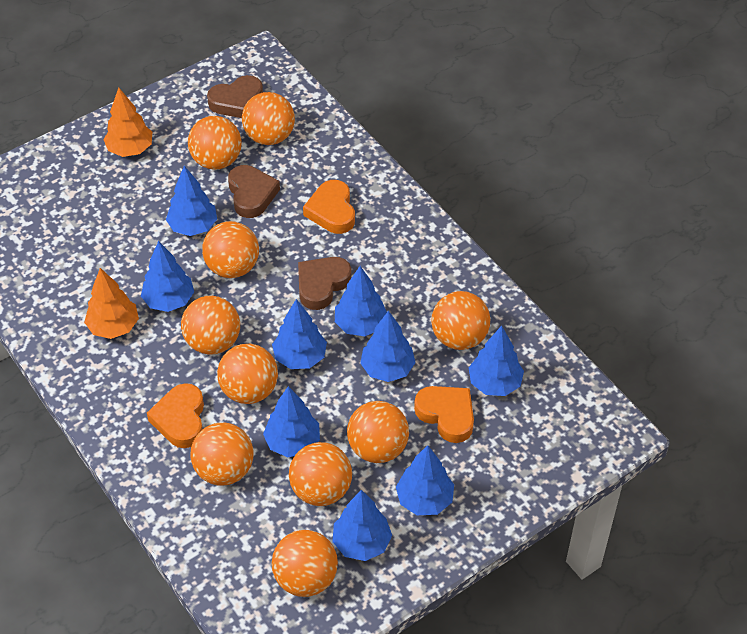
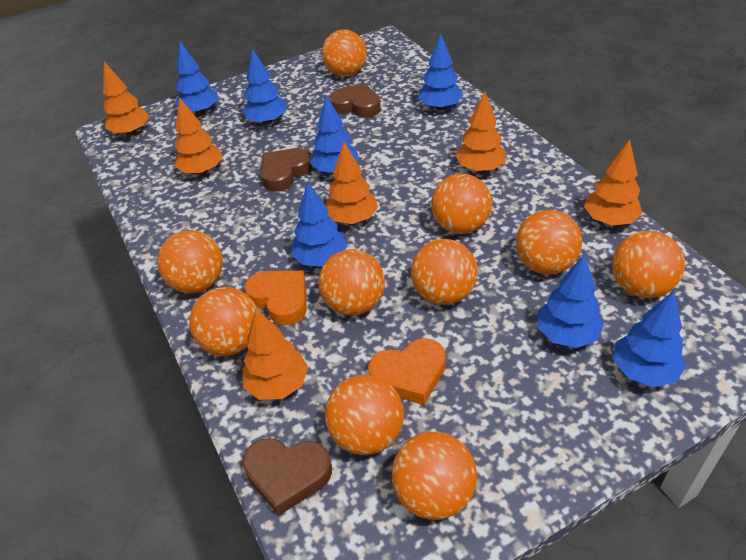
blue tree: [141,241,194,312] [166,166,217,236] [263,386,320,457] [272,299,327,369] [332,490,392,561] [335,266,387,336] [360,311,416,382] [396,445,454,515] [469,326,524,396] = 9 -> [175,42,218,115] [243,49,286,124] [291,182,348,267] [310,95,359,174] [418,33,463,110] [538,254,604,348] [613,291,686,387] = 7
orange heart: [147,383,204,448] [303,180,355,234] [414,386,474,443] = 3 -> [245,271,307,325] [368,338,446,405] = 2
orange tree: [84,268,139,339] [103,88,152,157] = 2 -> [103,61,150,136] [175,97,223,175] [242,309,308,400] [326,142,378,224] [455,91,506,173] [584,139,643,226] = 6

